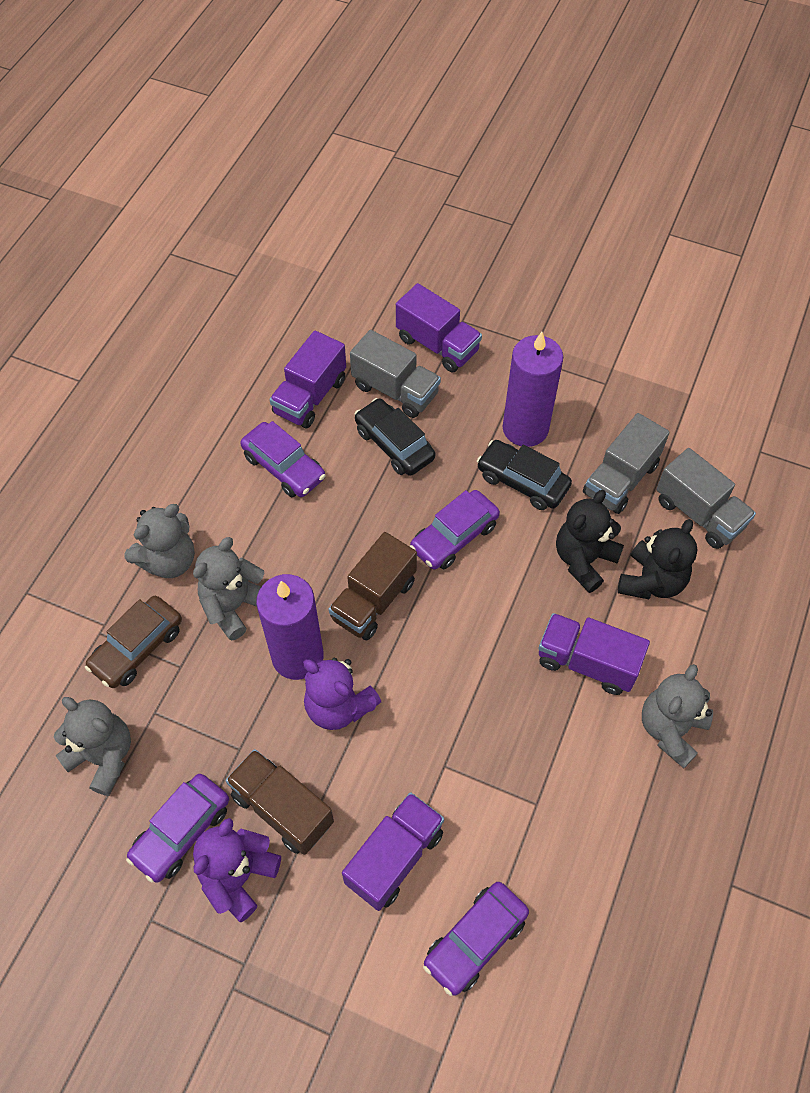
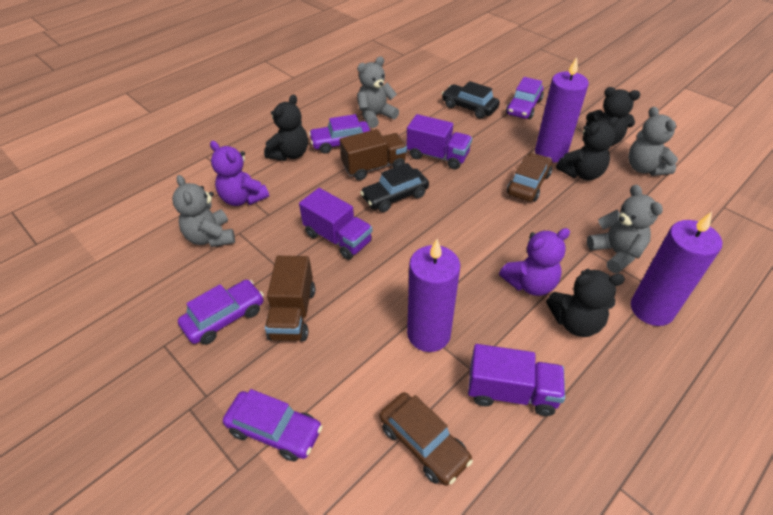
black teddy bear: [556,490,624,593] [618,519,697,599] = 2 -> [264,94,308,161] [546,269,625,337] [556,117,618,180] [586,87,640,146] = 4
brown car: [85,596,182,688] = 1 -> [379,392,473,486] [507,153,552,202] = 2
grey truck: [350,330,441,418] [583,413,670,514] [656,448,756,549] = 3 -> none = 0
purple candle: [256,574,324,680] [502,332,563,447] = 2 -> [407,239,460,352] [535,57,589,163] [631,212,722,326] = 3
purple truck: [269,331,346,428] [342,792,444,911] [396,283,482,372] [538,613,650,695] = 4 -> [299,188,372,260] [407,114,472,169] [468,344,565,416] = 3

